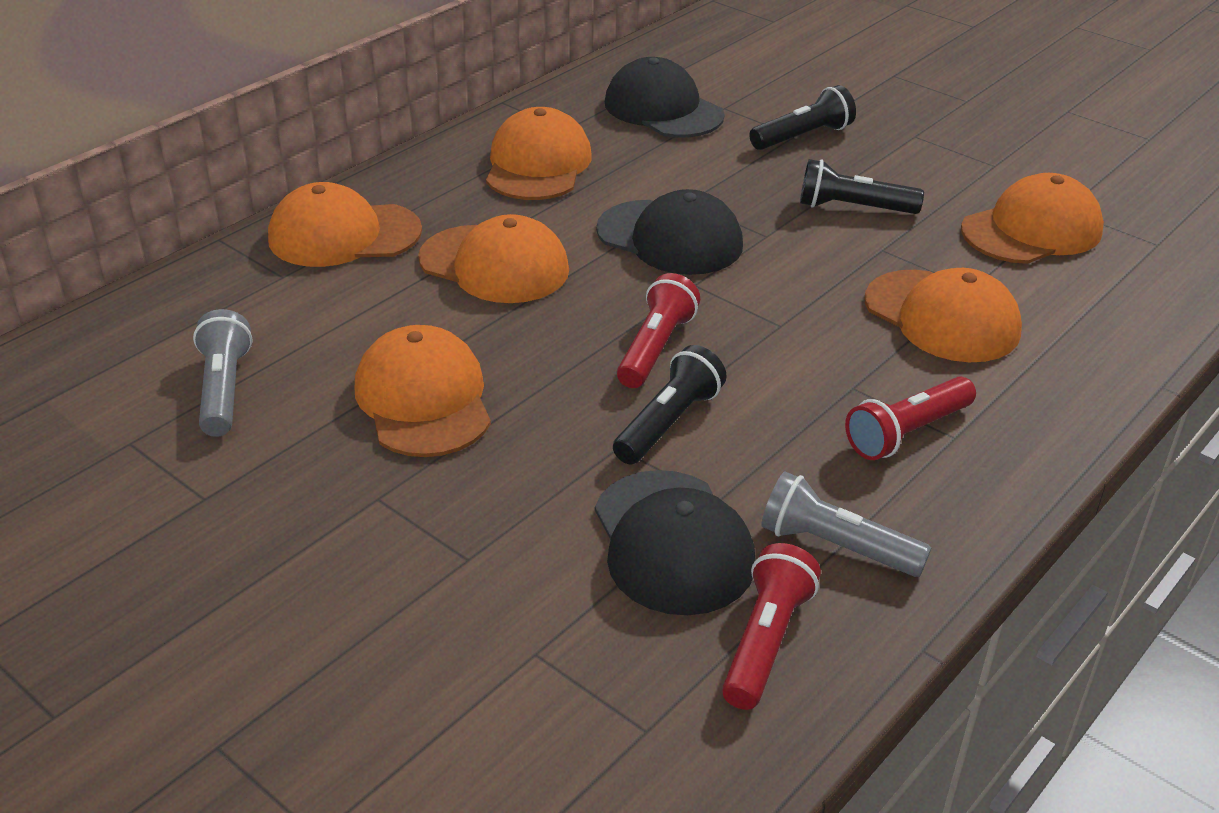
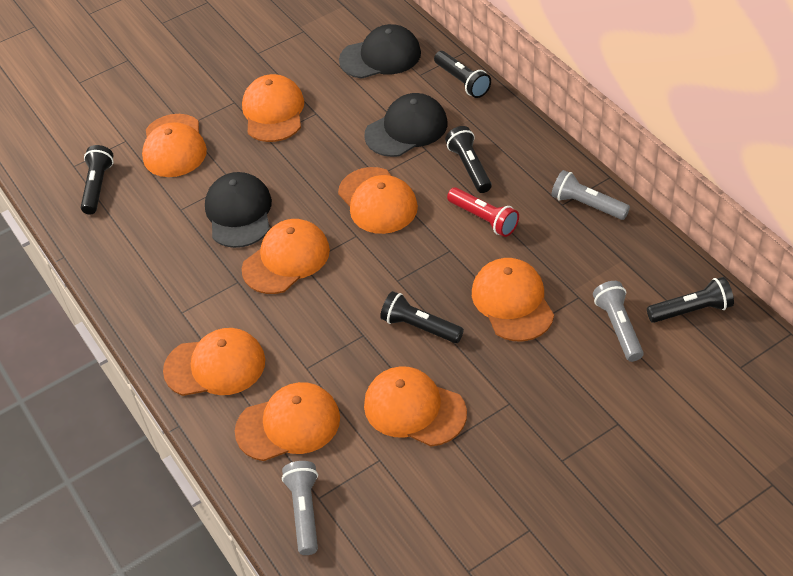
black flashlight: [613,345,727,465] [749,85,856,150] [800,159,924,214] = 3 -> [81,145,114,214] [380,291,464,343] [434,51,491,98] [445,126,492,193] [647,277,734,323] = 5
grey flashlight: [193,309,253,437] [761,471,931,577] = 2 -> [282,461,318,555] [551,170,630,220] [593,281,644,362] = 3
orange cap: [268,182,422,267] [355,325,491,457] [418,214,569,303] [486,107,592,200] [865,268,1022,362] [961,173,1104,264] = 6 -> [142,114,207,177] [163,328,265,396] [235,382,340,461] [242,74,304,142] [242,219,330,294] [338,167,418,234] [364,366,467,446] [472,258,554,341] = 8
red flashlight: [617,273,700,388] [722,543,821,710] [845,376,976,460] = 3 -> [447,187,519,237] = 1

